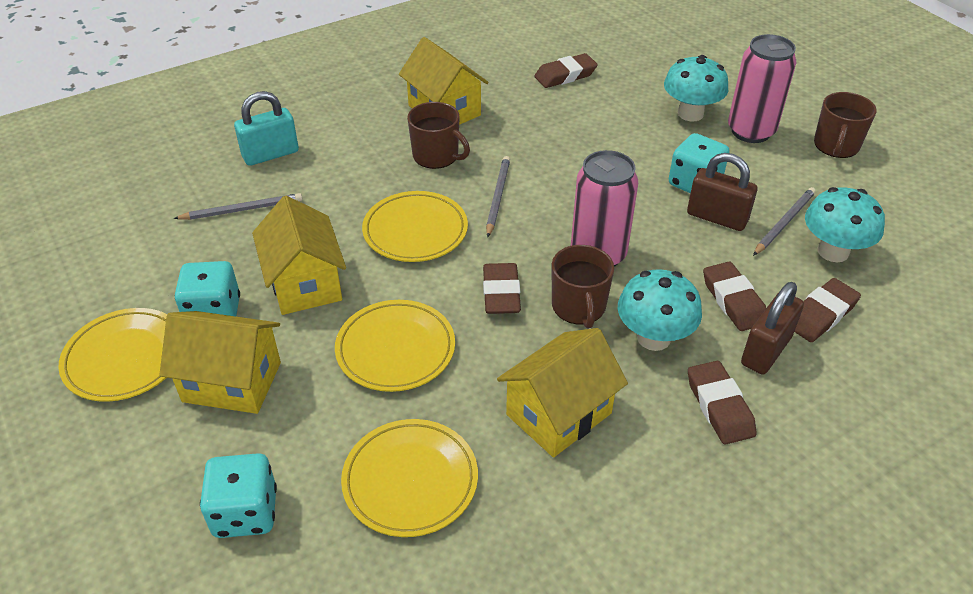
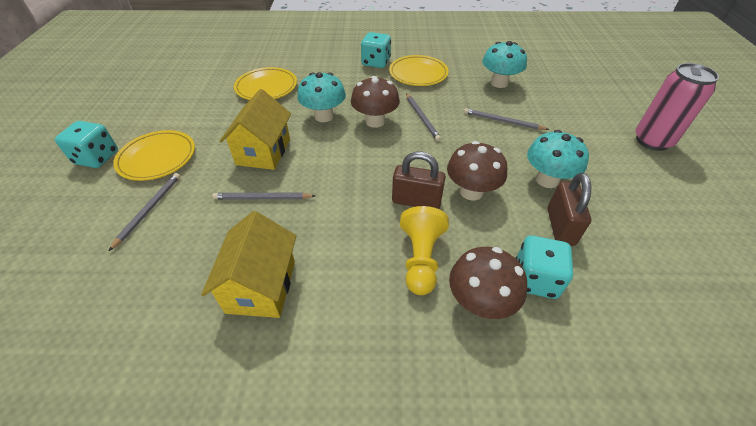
brown eraser: [483,263,521,314] [534,53,598,88] [688,361,757,445] [703,262,766,331] [794,278,861,342] = 5 -> none = 0
brown mug: [407,102,470,169] [552,245,614,329] [814,92,877,158] = 3 -> none = 0
brown mushroom: none = 0 -> [351,76,400,128] [447,141,507,201] [449,247,527,319] = 3
grey pencil: [173,193,302,220] [486,156,510,237] [753,187,816,256] = 3 -> [109,173,180,251] [212,193,315,199] [406,93,441,141] [464,108,549,130] = 4
pink can: [571,150,638,267] [728,34,797,143] = 2 -> [635,63,719,151] = 1
turquoise padlock: [234,91,299,166] = 1 -> none = 0
yellow house: [159,311,281,414] [252,196,346,315] [399,37,488,125] [497,328,628,457] = 4 -> [201,211,296,318] [220,89,291,170] = 2
yellow pawn: none = 0 -> [400,206,449,295] = 1
yellow plate: [58,308,168,402] [335,300,455,392] [341,419,478,537] [362,191,468,262] = 4 -> [113,130,195,181] [234,67,297,100] [389,55,449,86] = 3

